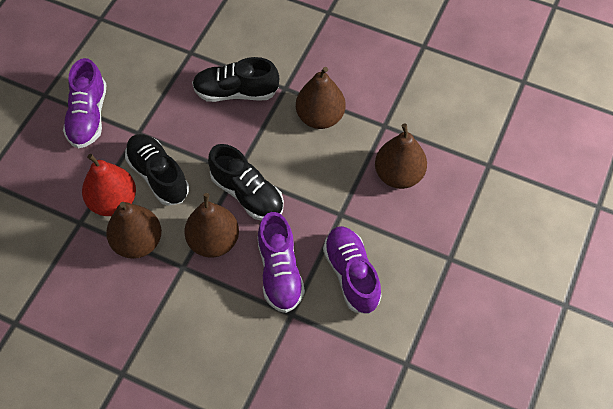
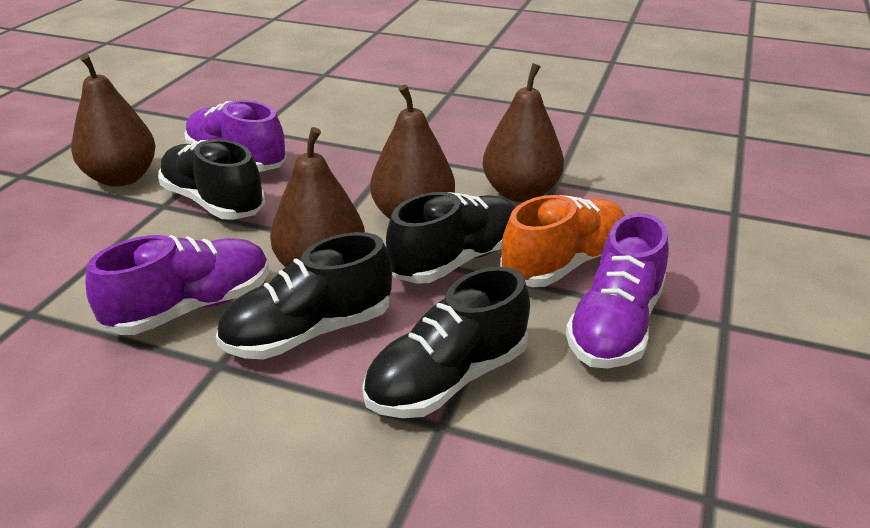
black shoe: [125,134,189,206] [192,57,279,102] [208,144,284,221] = 3 -> [158,139,265,220] [216,232,392,360] [362,267,530,418] [386,192,516,284] = 4
orange shoe: none = 0 -> [500,195,625,287] = 1
red pear: [82,154,136,216] = 1 -> none = 0

